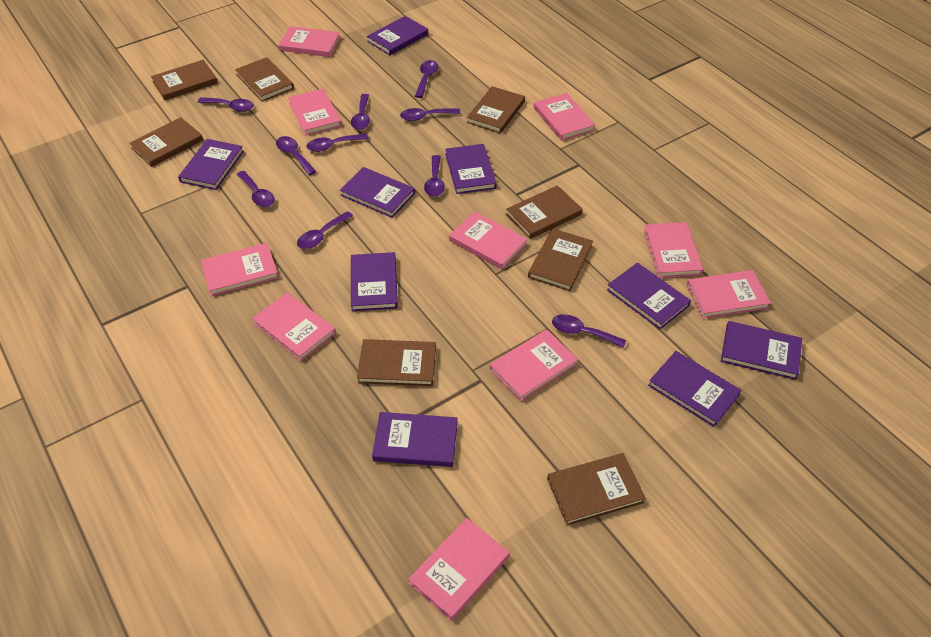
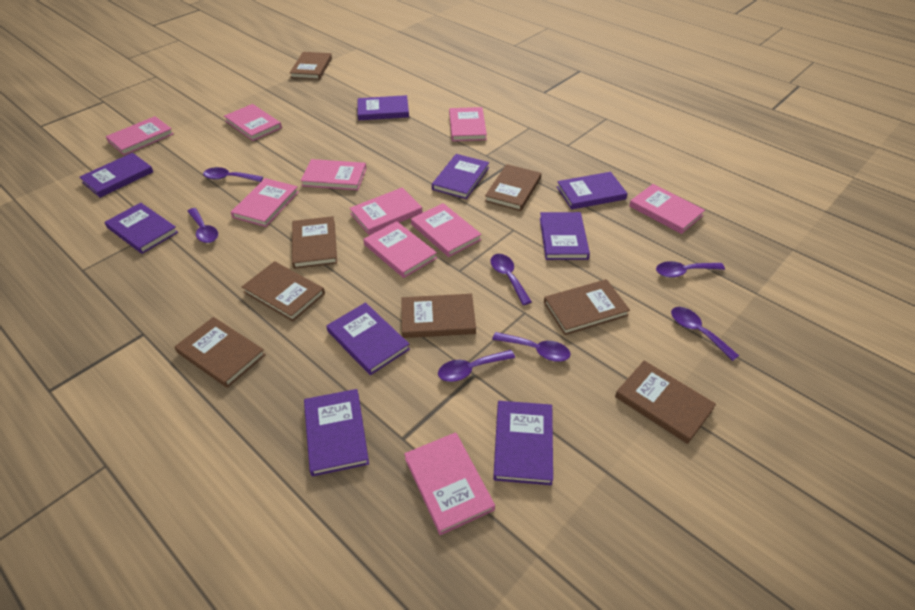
purple spoon: [198,97,254,112] [237,171,275,207] [276,136,316,175] [297,211,353,249] [307,134,369,152] [351,94,370,130] [400,108,461,121] [415,60,438,98] [424,155,445,197] [552,314,626,348] = 10 -> [187,208,218,243] [203,167,263,182] [438,350,515,382] [490,254,532,305] [492,332,570,362] [656,261,725,278] [671,307,739,361] = 7

